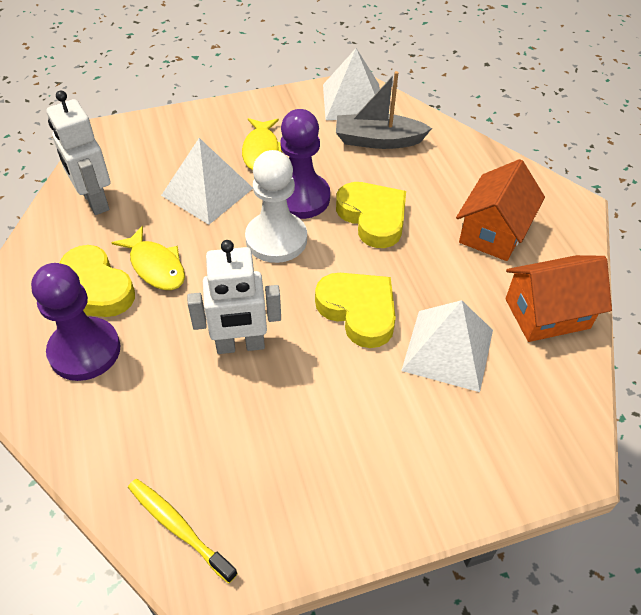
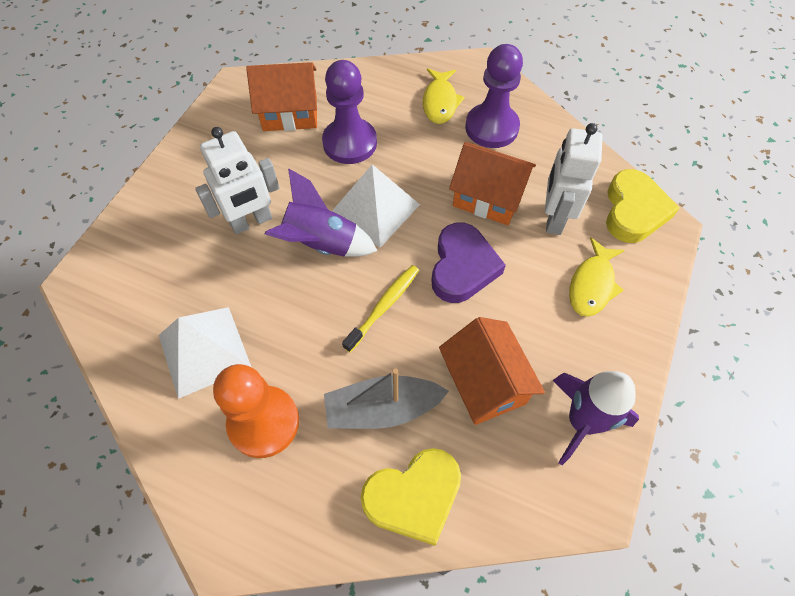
orange house: [456,159,545,261] [505,255,612,342] = 2 -> [246,62,317,131] [439,317,545,425] [449,142,536,225] = 3
orange pawn: none = 0 -> [213,364,299,458] = 1
purple heart: none = 0 -> [431,223,506,303] = 1
purple rocket: none = 0 -> [265,168,378,257] [552,371,639,465] = 2
white pawn: [245,150,307,263] = 1 -> none = 0
white pyramid: [161,138,253,225] [323,48,380,120] [401,300,493,392] = 3 -> [159,307,251,399] [332,164,420,248] = 2
yellow heart: [60,245,135,317] [315,273,396,348] [336,182,406,248] = 3 -> [361,448,461,546] [606,169,680,243] = 2

